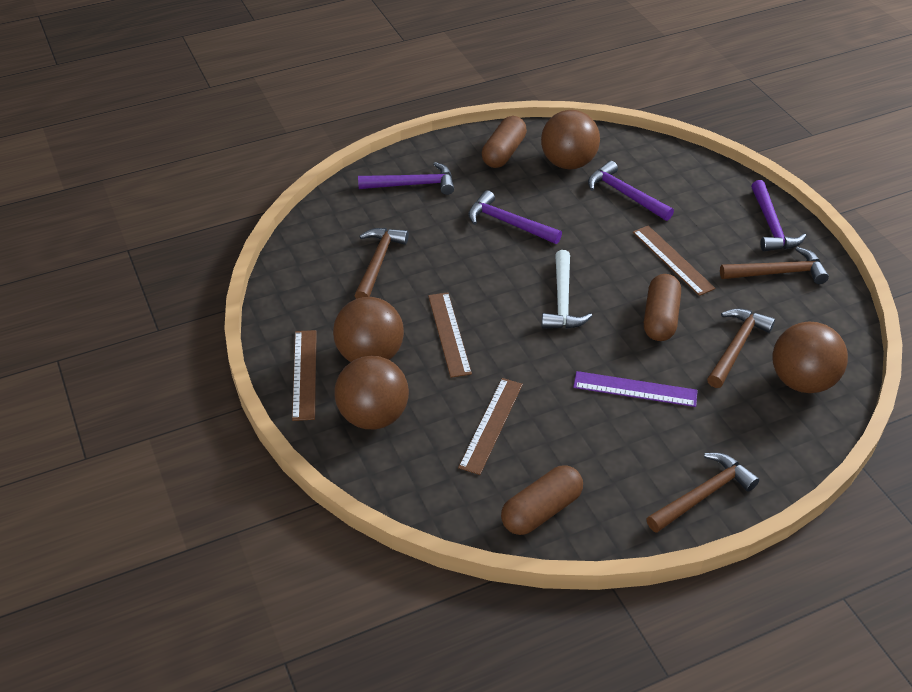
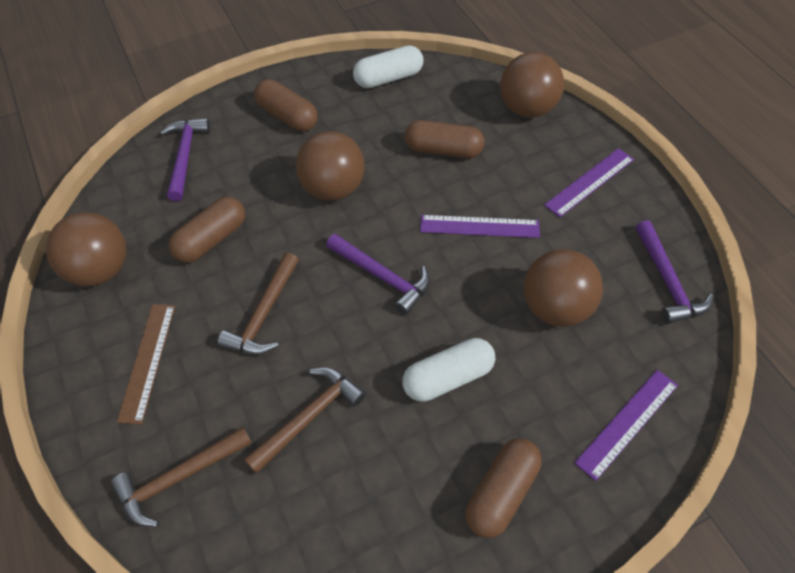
brown capsule: [482,116,527,168] [501,465,583,535] [644,274,681,341] = 3 -> [169,197,245,263] [254,79,318,131] [405,120,484,158] [465,438,542,538] = 4
brown hammer: [355,228,409,299] [646,453,759,533] [707,308,775,388] [720,247,829,284] = 4 -> [111,427,252,527] [218,252,299,355] [244,367,366,474] = 3
brown ruler: [292,330,317,421] [428,292,472,378] [458,378,523,475] [633,225,715,296] = 4 -> [117,304,175,424] = 1
purple hammer: [358,162,454,195] [468,190,562,244] [588,161,674,221] [751,180,806,251] = 4 -> [160,118,210,201] [326,234,430,315] [636,220,713,324] = 3
purple ruler: [573,371,698,407] = 1 -> [420,215,540,238] [544,148,634,217] [574,370,678,481] = 3
white capsule: none = 0 -> [353,45,423,88] [402,338,495,402] = 2
white hammer: [542,250,592,329] = 1 -> none = 0

